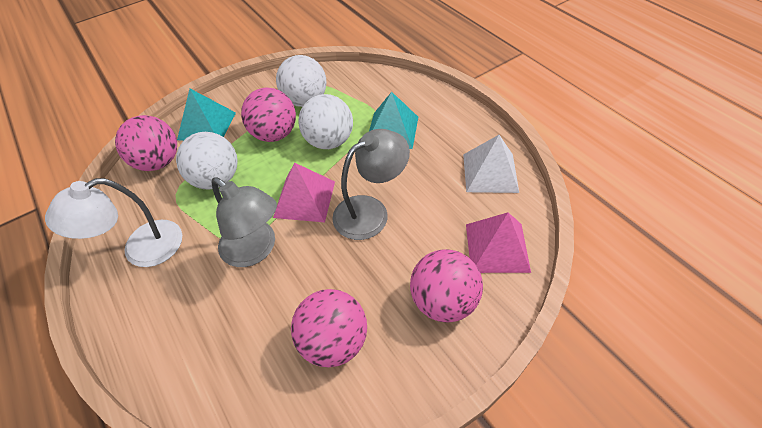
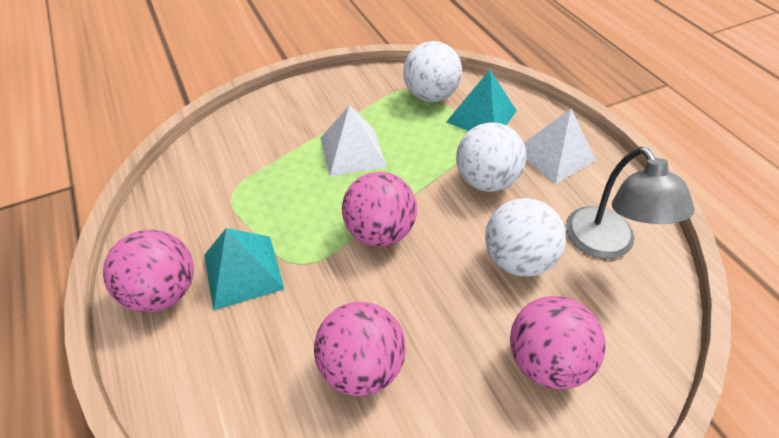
grey lamp: [212,177,277,267] [332,129,410,240] = 2 -> [566,147,695,259] = 1
pink pyramid: [273,163,335,222] [466,212,531,273] = 2 -> none = 0
white lamp: [45,178,182,267] = 1 -> none = 0
white pyramid: [463,135,519,193] = 1 -> [320,105,387,177] [524,109,597,184] = 2

